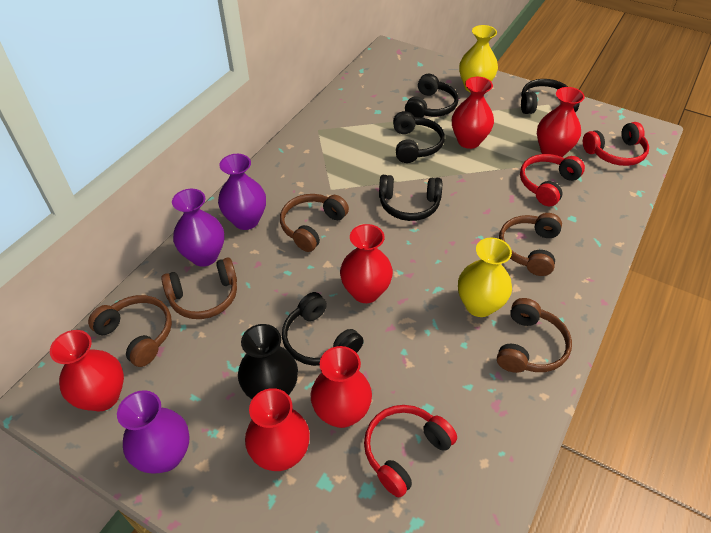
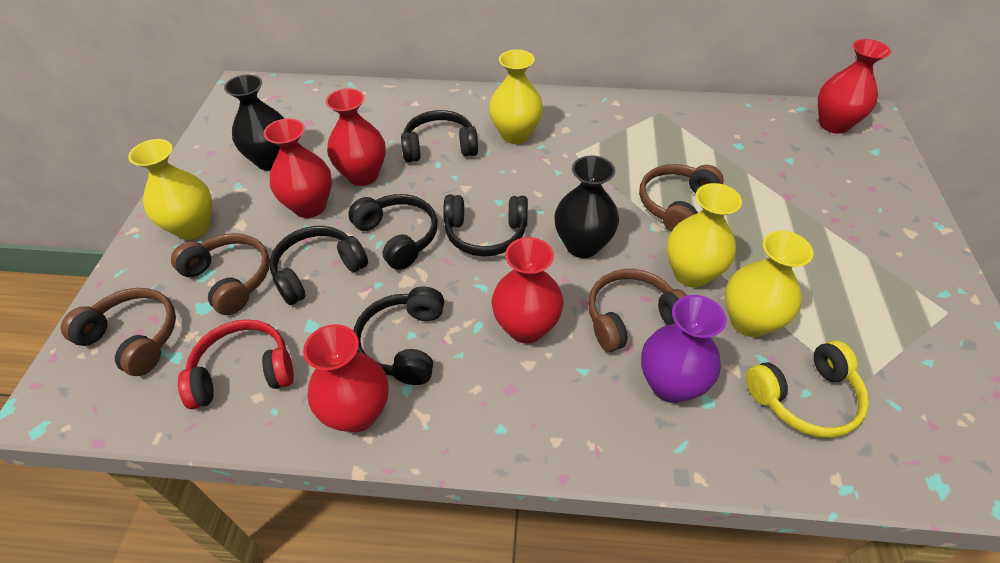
black vase: [238,324,298,399] = 1 -> [224,74,285,171] [554,155,619,258] = 2
brown headphones: [88,295,172,367] [161,258,237,319] [280,194,349,252] [497,298,572,373] [499,213,562,276] = 5 -> [61,288,176,376] [171,233,270,315] [588,269,687,352] [639,164,724,231] = 4
purple vase: [117,390,190,474] [172,189,224,267] [218,154,266,230] = 3 -> [641,295,726,403] = 1
red headphones: [364,405,457,498] [520,154,585,206] [583,122,649,166] = 3 -> [178,319,294,409] = 1
red vase: [50,330,124,411] [245,388,310,471] [310,346,372,428] [340,224,393,303] [452,77,494,149] [537,87,585,157] = 6 -> [264,118,332,218] [303,324,388,432] [326,88,386,186] [492,237,564,343] [818,39,891,134] = 5
yellow headphones: none = 0 -> [746,340,869,438] = 1
yellow vase: [458,238,512,317] [459,25,498,93] = 2 -> [128,139,212,240] [489,49,543,144] [667,183,742,288] [725,231,814,337] = 4

